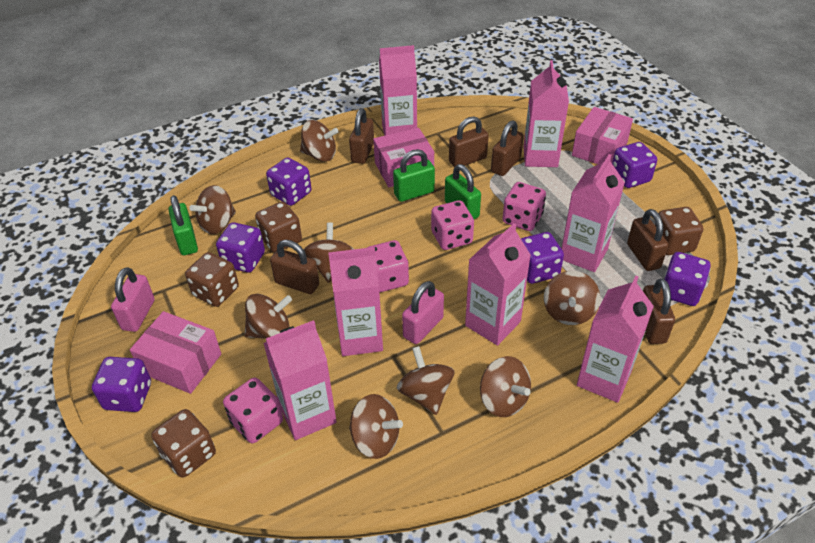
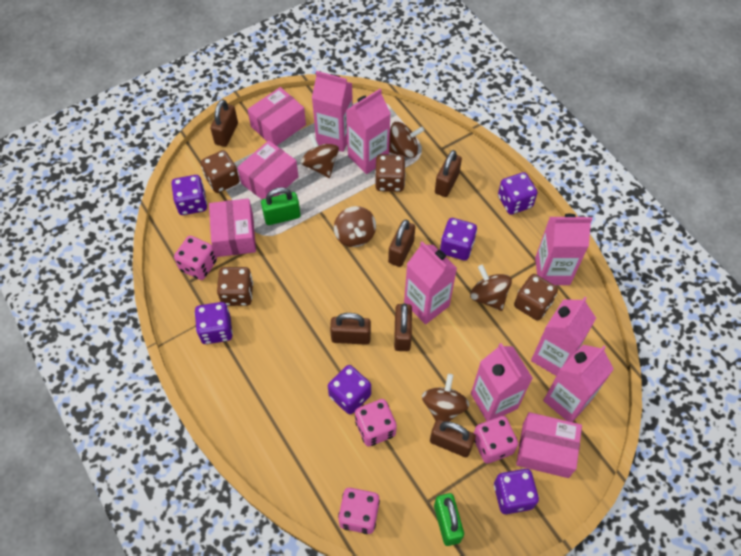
brown spinning top: [189,185,236,234] [245,294,292,339] [300,120,339,162] [304,222,354,283] [349,394,403,459] [397,346,454,415] [480,356,531,417] [544,271,600,325] = 8 -> [301,133,339,178] [334,206,376,247] [389,122,424,158] [422,374,470,422] [470,265,512,311] = 5
green padlock: [168,195,198,255] [393,149,435,202] [445,164,481,219] = 3 -> [261,187,301,225] [434,493,464,546] = 2
pink box: [130,311,221,394] [373,128,434,187] [572,107,633,164] = 3 -> [209,198,256,257] [237,140,299,199] [247,87,306,146] [516,412,582,478] = 4
pink padlock: [111,267,155,332] [402,281,444,344] = 2 -> none = 0

